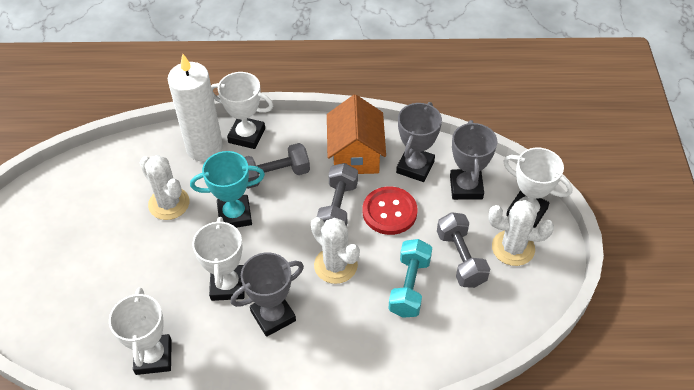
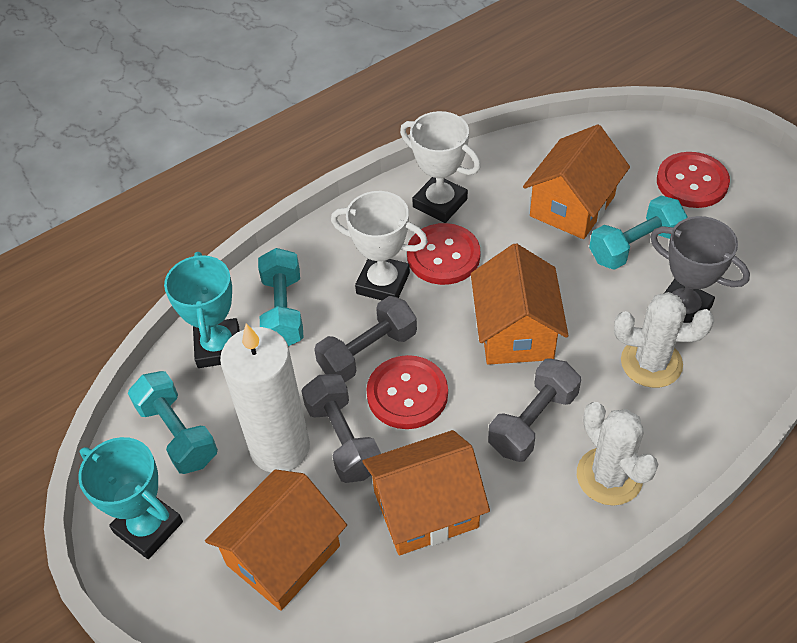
grey trophy: [231,252,304,337] [396,102,442,182] [450,120,497,200] = 3 -> [650,216,750,323] = 1
orange house: [327,95,386,174] = 1 -> [205,469,347,611] [363,430,490,555] [471,243,569,365] [523,124,630,239] = 4
red button: [363,186,418,235] = 1 -> [367,355,448,429] [407,223,481,285] [657,152,730,208] = 3
turquoise dumbbell: [388,239,432,318] = 1 -> [128,371,218,474] [258,248,304,346] [589,195,688,270] = 3
turquoise trophy: [190,151,265,228] = 1 -> [78,437,183,559] [164,252,240,368] = 2
white cactus: [140,155,190,220] [311,217,360,284] [488,200,554,266] = 3 -> [577,402,659,506] [614,292,714,388] = 2
white trophy: [109,287,172,375] [192,217,245,301] [211,72,273,149] [503,148,573,228] = 4 -> [331,191,428,300] [400,111,481,223] = 2

